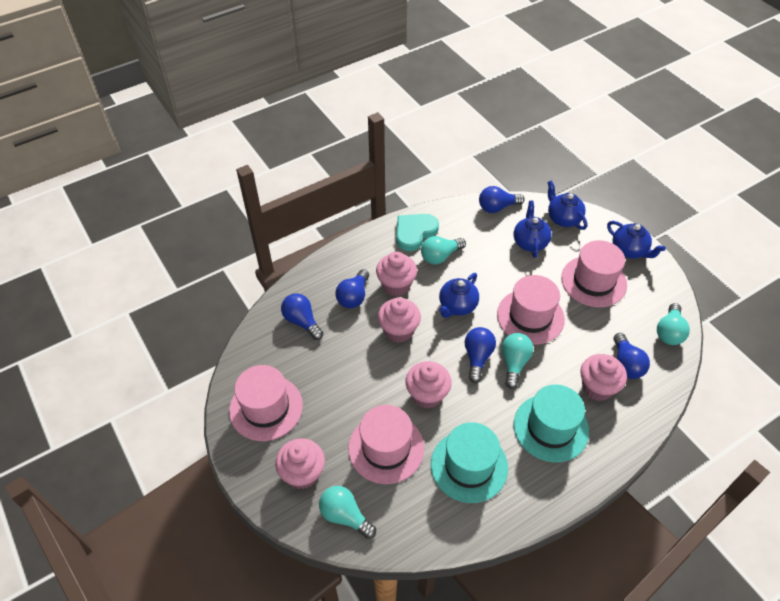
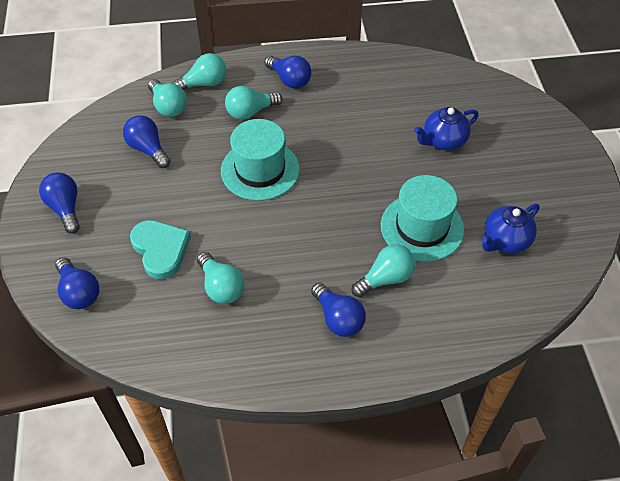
blue teapot: [439,273,479,318] [514,201,551,258] [547,180,587,230] [607,221,666,259] = 4 -> [414,107,478,150] [481,204,540,253] = 2
pink cupcake: [275,439,325,489] [376,251,417,296] [378,297,421,343] [405,361,452,409] [580,354,627,401] = 5 -> none = 0
pink hat: [229,365,303,441] [348,405,424,484] [497,275,565,345] [561,240,627,307] = 4 -> none = 0
turquoise light bulb: [319,486,376,539] [421,236,466,264] [502,333,533,389] [657,303,690,345] = 4 -> [148,79,187,117] [172,53,226,90] [197,252,245,304] [225,86,283,120] [352,244,415,297] = 5

